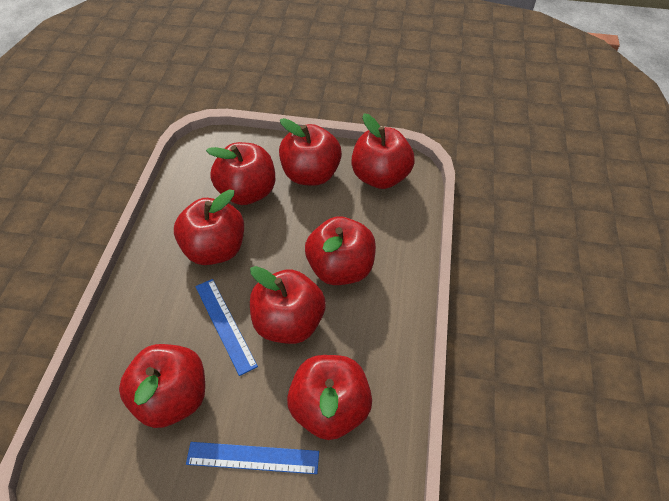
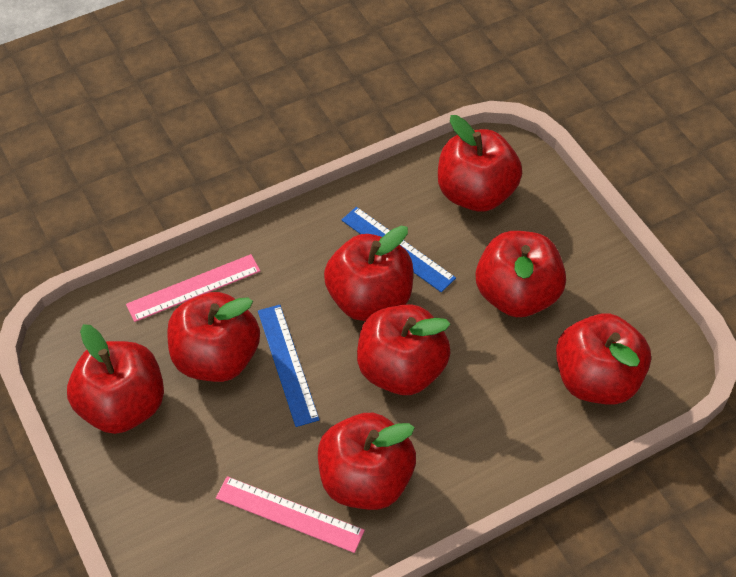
pink ruler: none = 0 -> [126,254,260,322] [216,476,365,553] = 2

